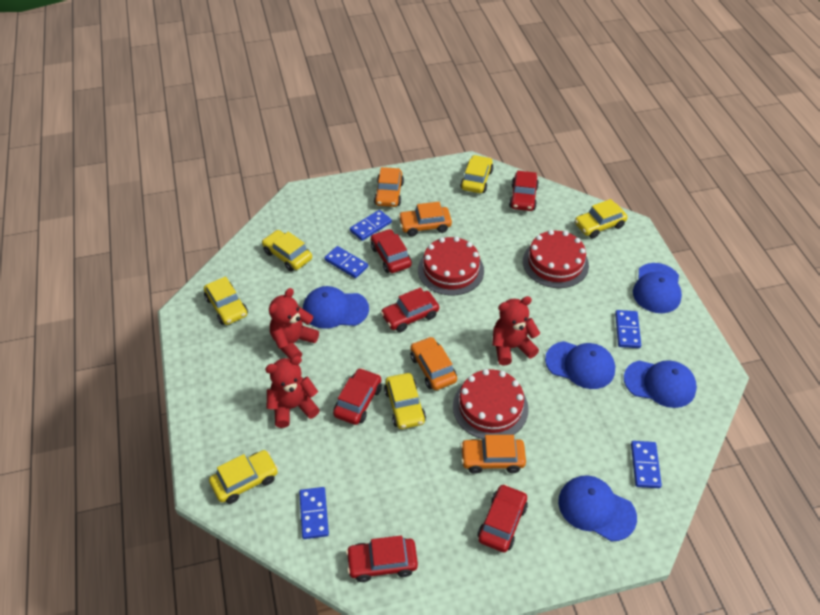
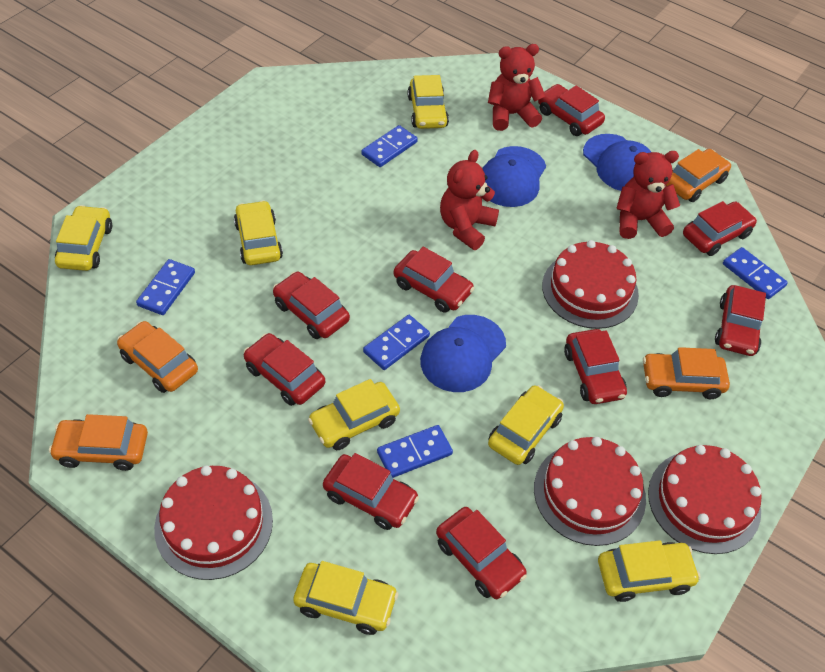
blue cap: [303,286,369,329] [545,341,615,389] [558,475,637,541] [624,360,697,408] [633,263,682,313] = 5 -> [420,315,506,392] [482,146,546,207] [583,134,651,191] = 3
red cake: [418,237,484,295] [453,369,529,439] [523,230,589,288] = 3 -> [154,465,273,580] [534,437,646,546] [542,240,639,329] [648,445,762,554] = 4
red car: [333,368,382,425] [346,535,418,582] [371,229,412,273] [381,287,439,332] [478,484,528,552] [509,171,539,211] = 6 -> [244,333,325,406] [273,272,350,339] [323,453,419,530] [394,247,475,313] [436,507,527,599] [538,84,605,136] [564,329,627,404] [683,201,757,256] [715,285,766,356] = 9
yellow car: [204,276,248,325] [209,450,278,504] [262,230,312,271] [384,373,426,429] [460,155,494,193] [575,199,628,239] = 6 -> [55,205,112,271] [234,200,283,265] [293,561,398,635] [308,379,400,450] [407,75,449,129] [488,385,564,465] [598,540,700,602] = 7

